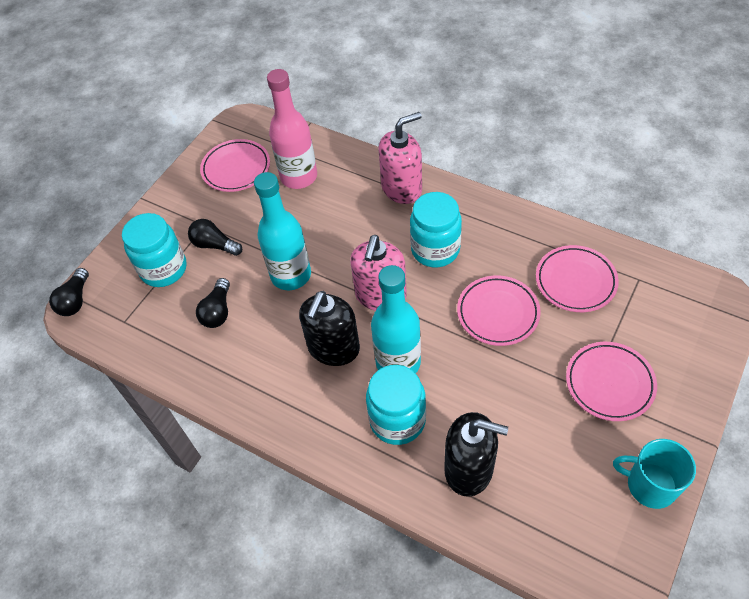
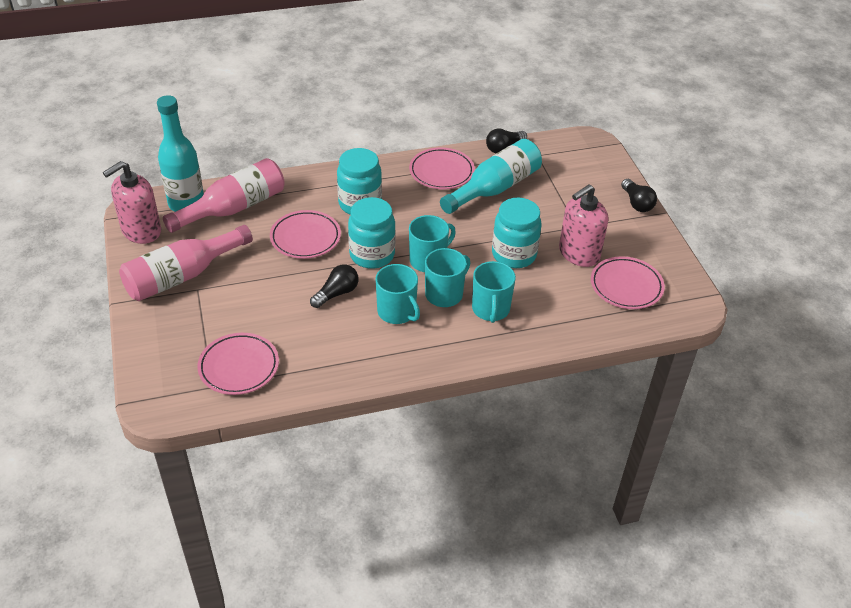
black soap dispenser: [299,291,360,366] [444,412,508,497] = 2 -> none = 0
pink bottle: [267,69,317,189] = 1 -> [119,225,253,301] [163,158,285,233] = 2
turquoise mug: [613,439,696,509] = 1 -> [375,264,420,324] [409,215,456,272] [425,248,470,307] [472,261,516,323] = 4

